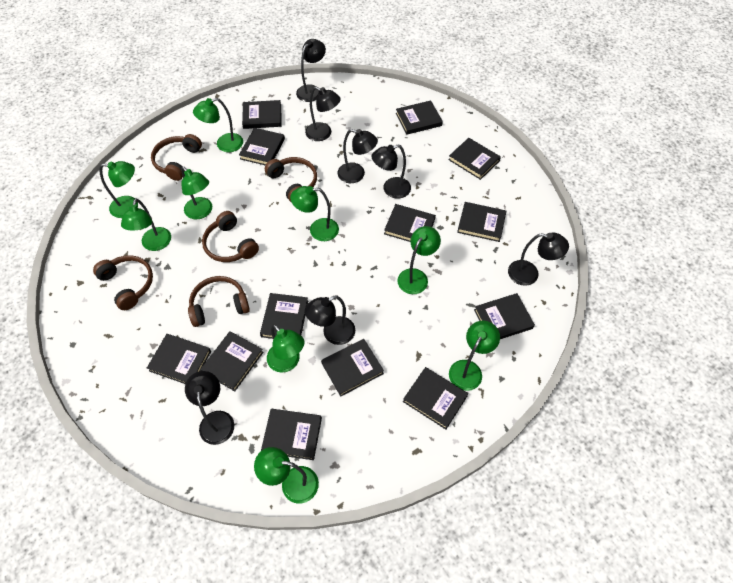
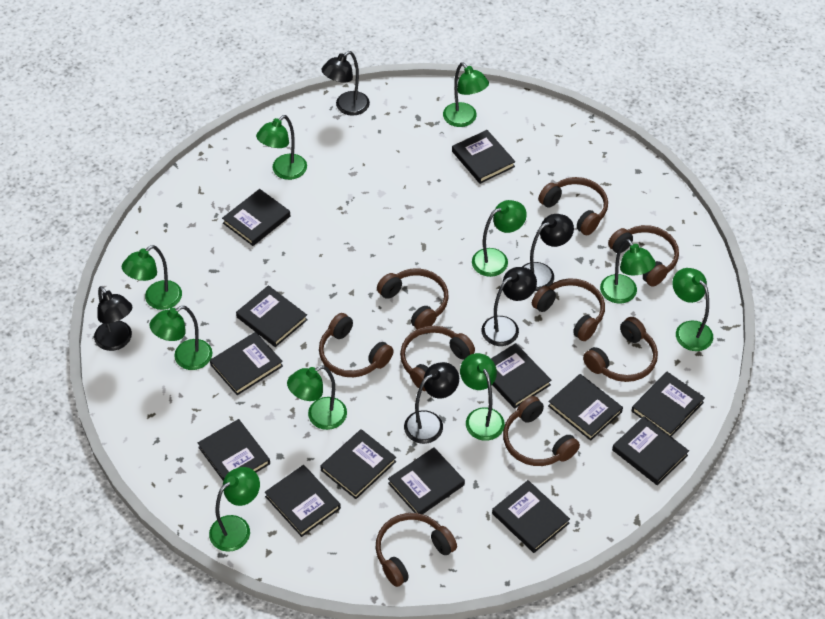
black lamp: [185,371,234,445] [296,39,326,102] [305,87,341,141] [305,296,355,345] [338,129,378,183] [372,144,411,199] [508,233,569,286] = 7 -> [94,286,132,351] [322,51,370,116] [404,362,459,444] [482,267,537,346] [522,214,574,291] = 5
brown headphones: [93,255,153,310] [151,134,202,181] [188,276,250,327] [202,211,259,262] [265,157,317,203] = 5 -> [319,313,394,377] [376,513,457,587] [377,268,449,329] [400,326,475,391] [503,396,580,466] [532,278,605,341] [538,177,608,235] [583,317,658,382] [608,225,679,287] = 9
green lamp: [99,161,138,218] [121,199,171,251] [181,166,212,219] [193,98,243,152] [254,447,319,504] [267,324,305,373] [290,186,339,241] [397,226,441,294] [449,321,500,391] = 9 -> [122,245,182,310] [150,306,212,370] [209,467,260,552] [256,115,307,180] [287,365,347,430] [443,63,489,127] [460,353,505,441] [472,200,527,277] [600,239,656,304] [673,268,713,351] = 10

